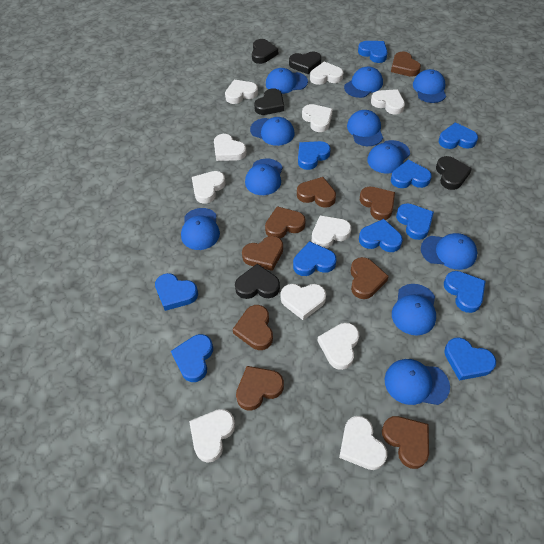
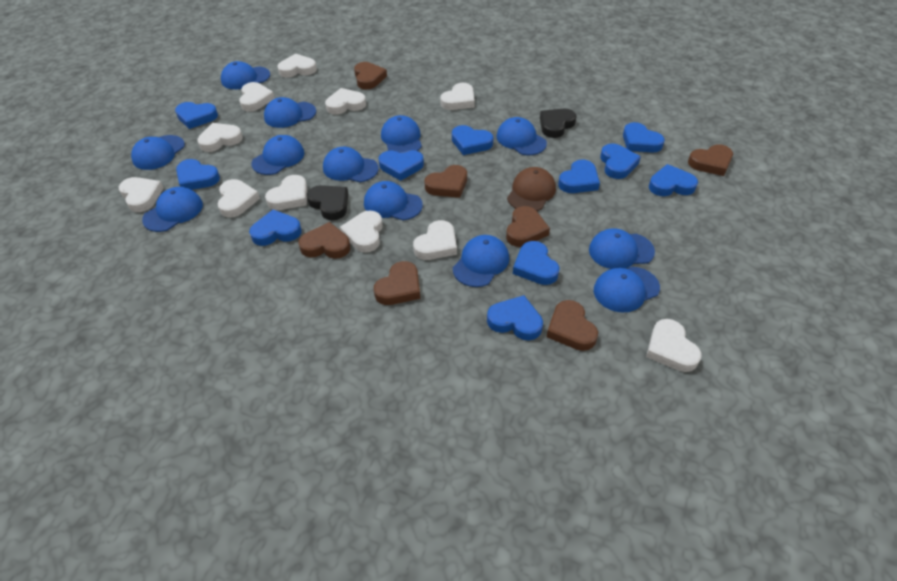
black heart: [235,264,280,299] [252,39,278,64] [254,88,284,115] [289,52,321,74] [436,156,472,190] = 5 -> [307,185,348,220] [540,109,576,138] = 2
blue cap: [181,208,220,250] [245,158,283,195] [250,117,295,146] [266,68,308,94] [344,67,383,98] [347,110,383,146] [367,140,410,173] [385,359,450,405] [392,284,436,335] [413,69,446,103] [421,233,477,270] = 11 -> [131,135,185,170] [142,187,203,232] [221,61,270,89] [251,135,305,175] [264,97,316,128] [323,147,379,182] [364,181,423,221] [381,115,422,153] [453,235,509,287] [496,117,547,155] [589,228,655,269] [594,266,660,313] = 12
brown cap: none = 0 -> [507,167,556,211] = 1
brown heart: [232,305,273,350] [236,366,284,411] [242,236,283,271] [265,206,305,238] [297,177,336,208] [351,257,389,299] [360,187,395,220] [382,416,429,469] [391,52,421,77] = 9 -> [298,222,350,259] [354,62,387,89] [374,261,420,305] [425,165,467,198] [506,206,550,247] [547,300,598,351] [688,144,733,176] = 7

